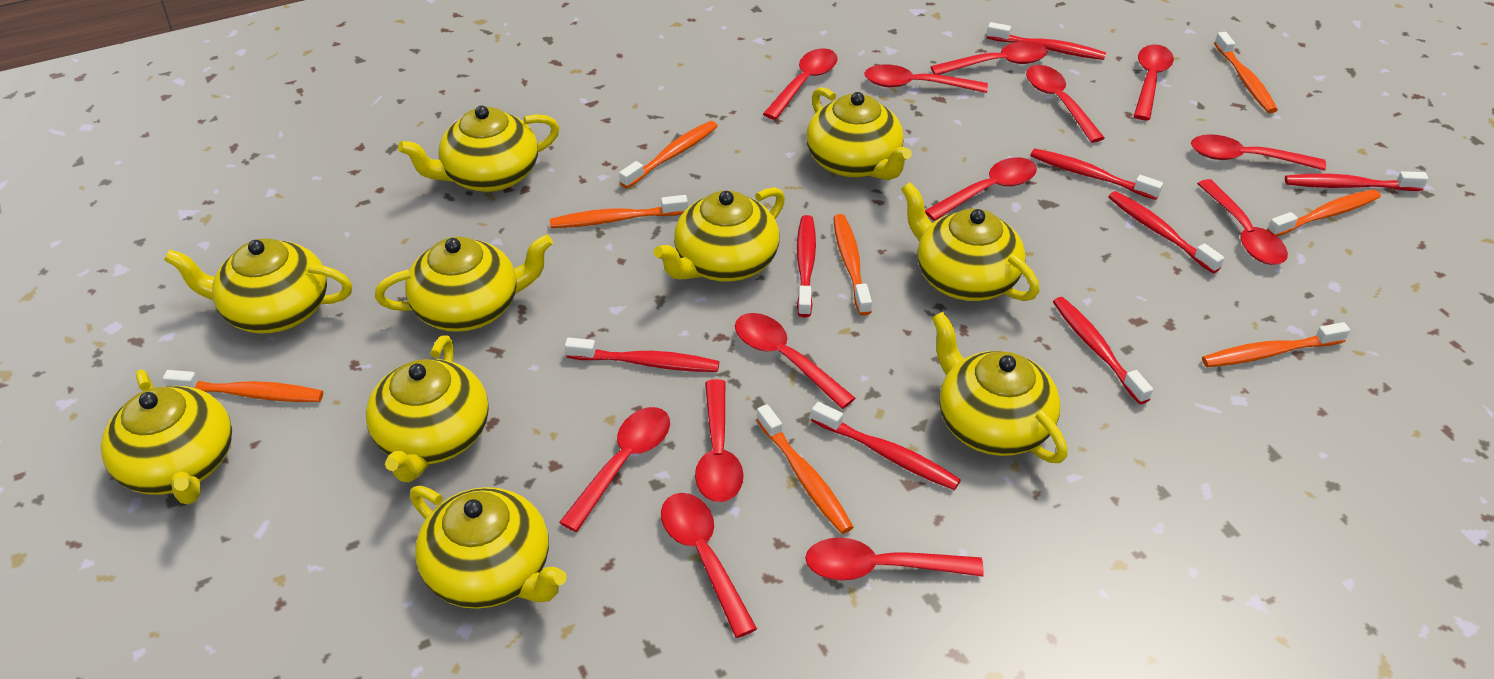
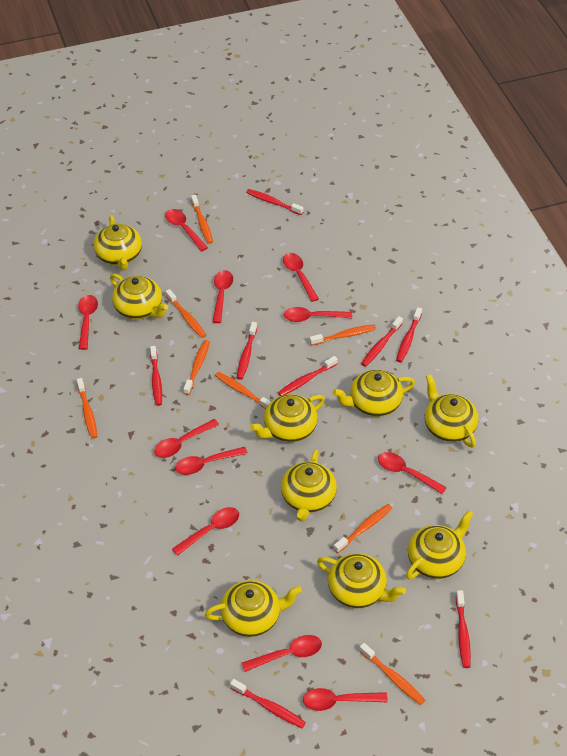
red spoon: [559,407,670,532] [661,493,757,638] [695,379,744,502] [735,313,856,409] [763,48,838,120] [805,538,984,581] [864,65,988,93] [925,157,1037,221] [930,42,1048,75] [1026,65,1105,143] [1134,44,1174,120] [1191,134,1326,171] [1197,179,1288,265] = 13 -> [78,295,98,350] [154,419,219,458] [165,209,208,251] [172,507,239,556] [175,447,248,475] [212,270,233,323] [242,635,322,672] [283,253,319,302] [284,307,352,322] [303,688,388,711] [378,452,447,494] = 11
yellow teapot: [101,370,232,505] [164,238,352,333] [366,335,489,482] [375,234,553,332] [398,106,559,192] [410,486,567,609] [654,187,785,282] [806,87,912,180] [901,182,1039,301] [932,312,1067,463] = 10 -> [93,215,142,271] [110,274,168,319] [205,580,302,637] [250,394,325,442] [281,449,337,522] [317,553,406,608] [333,370,415,417] [406,510,474,579] [425,374,478,448] = 9

